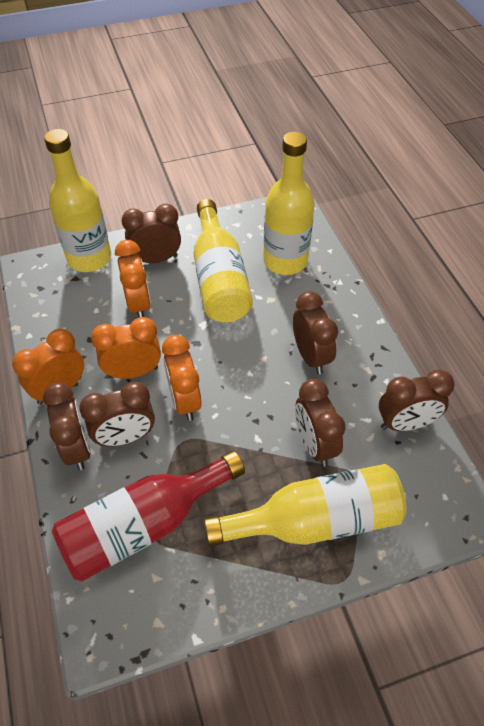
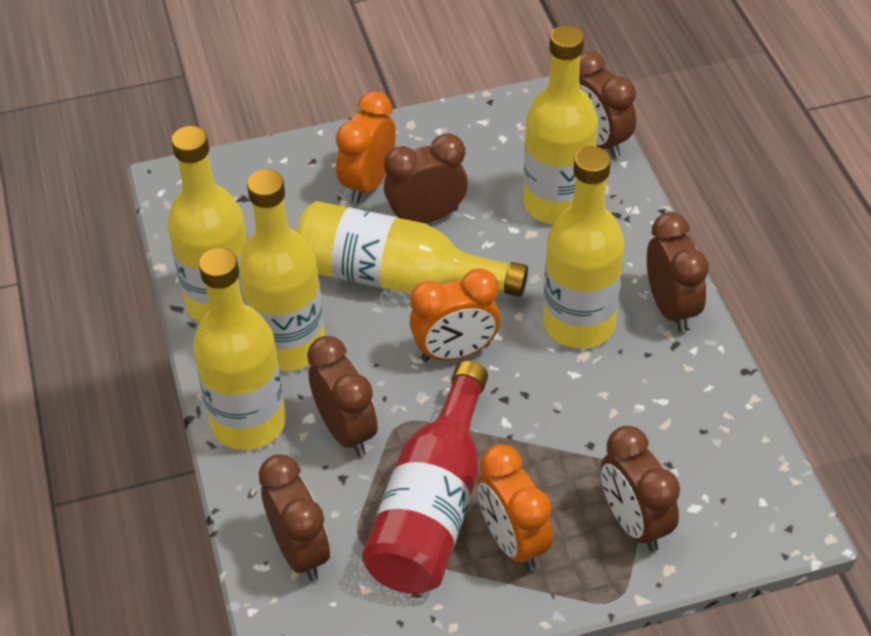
orange clock: [12,329,84,405] [91,317,161,379] [115,240,151,318] [162,335,202,421] = 4 -> [336,91,396,203] [410,268,501,362] [477,444,553,571] = 3
yellow bottle: [44,129,111,272] [194,199,253,322] [204,464,406,546] [263,132,315,275] = 4 -> [168,126,248,323] [193,248,286,450] [239,169,325,371] [297,201,528,297] [524,25,598,225] [543,146,625,349] = 6

